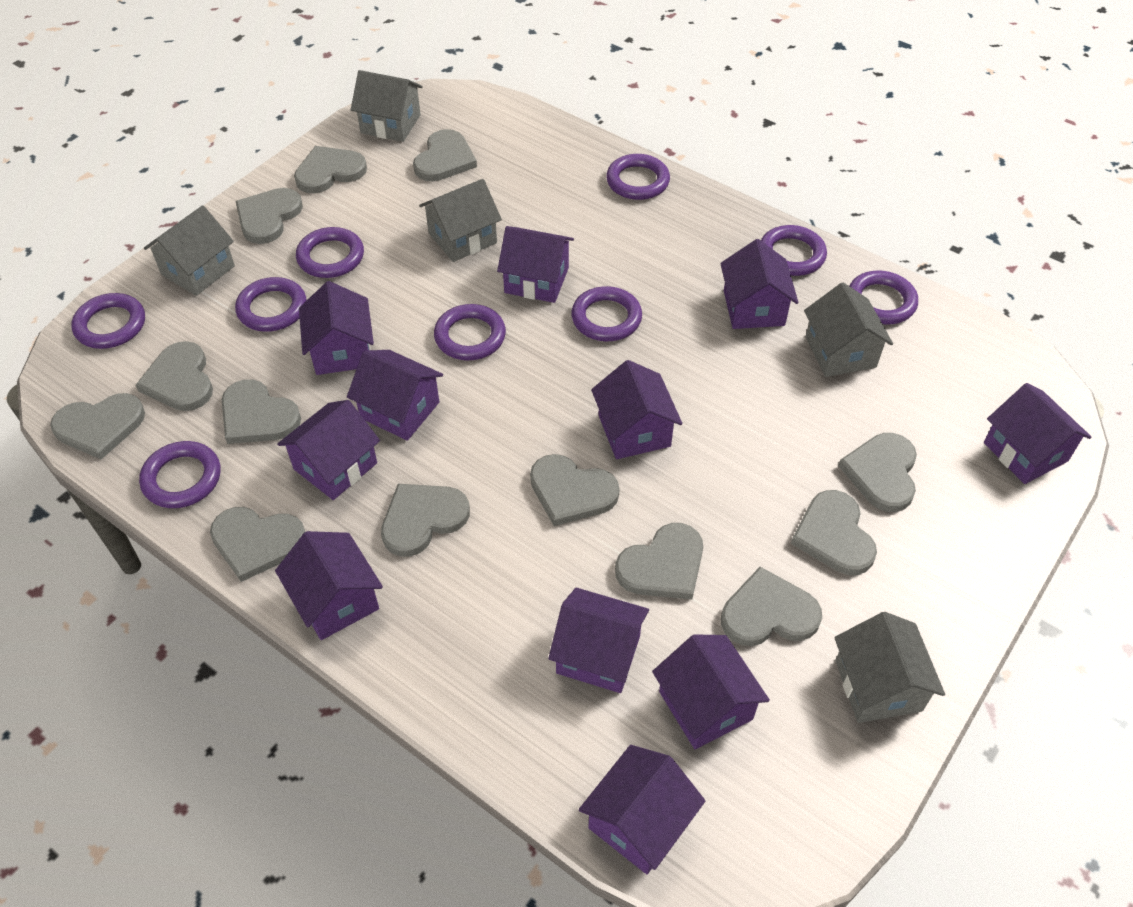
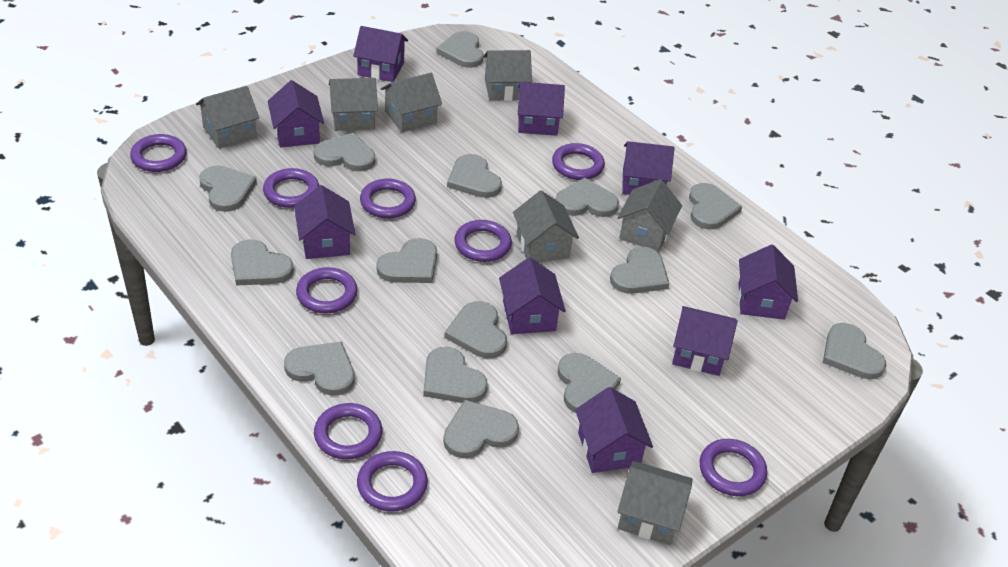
grey heart: [50,393,145,459] [136,341,213,411] [210,507,305,582] [222,379,301,444] [235,188,303,244] [294,146,367,194] [381,484,470,557] [413,129,477,181] [530,454,620,526] [615,523,703,600] [721,567,822,646] [791,490,877,575] [838,433,917,512] = 13 -> [199,165,257,212] [231,239,294,286] [284,342,355,396] [314,133,375,171] [376,238,437,283] [423,347,488,403] [436,31,483,68] [443,400,519,458] [444,301,507,358] [447,154,502,198] [555,178,619,217] [557,353,621,413] [610,247,669,294] [689,183,742,229] [823,323,886,379] = 15
grey house: [144,205,235,296] [351,70,422,142] [419,179,502,262] [804,283,893,377] [834,612,945,723] = 5 -> [196,86,259,149] [329,78,378,131] [381,73,442,132] [483,50,532,101] [513,190,579,262] [617,179,682,252] [617,461,693,545] = 7
purple house: [275,531,383,640] [277,400,380,500] [299,281,374,375] [347,350,443,441] [497,226,574,303] [548,588,649,693] [579,745,705,874] [591,360,682,459] [652,634,770,749] [720,239,798,329] [984,383,1092,484] = 11 -> [268,80,324,148] [294,185,355,259] [353,26,408,82] [499,257,566,334] [518,82,565,136] [575,387,653,473] [622,141,674,195] [672,306,738,376] [738,244,798,320] = 9

